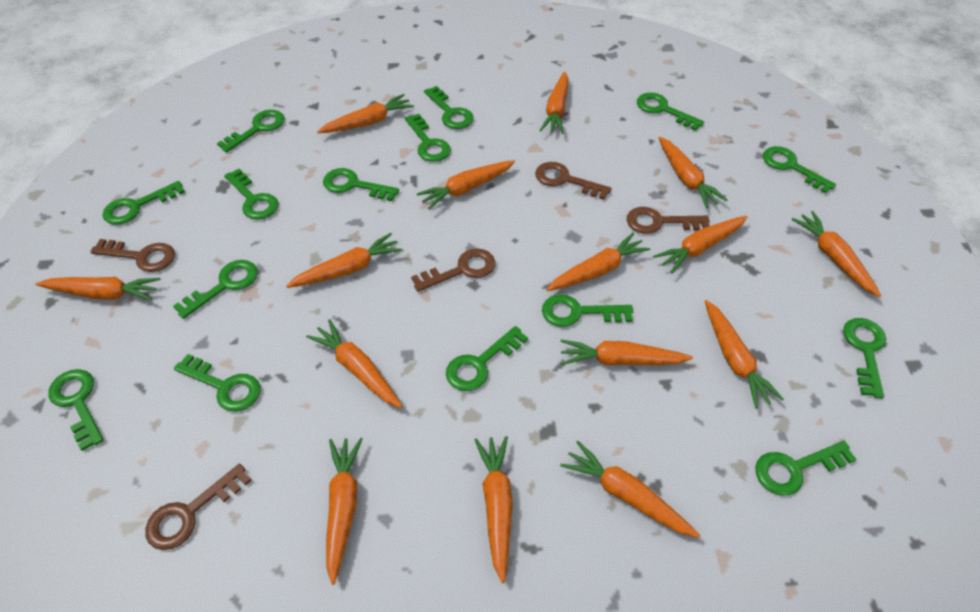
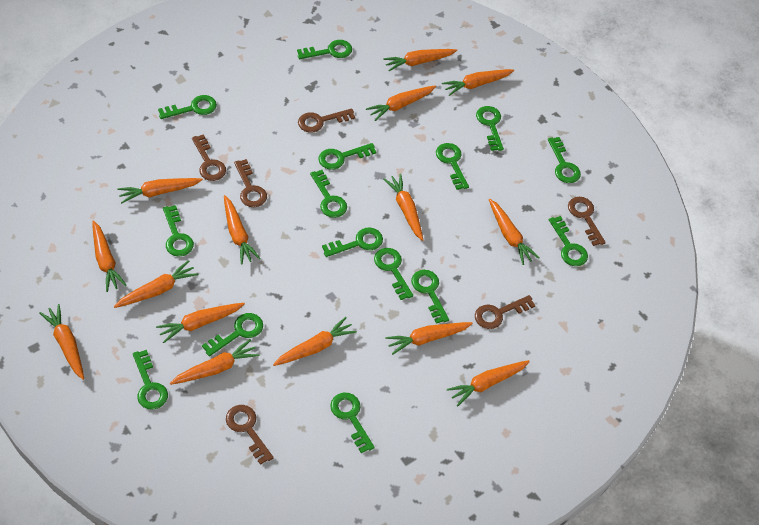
brown key: [90,239,175,272] [145,464,252,550] [411,248,496,292] [535,162,612,200] [627,207,710,234] = 5 -> [192,134,226,181] [226,405,274,465] [234,159,267,207] [298,108,355,133] [475,295,536,329] [568,197,606,246] = 6

